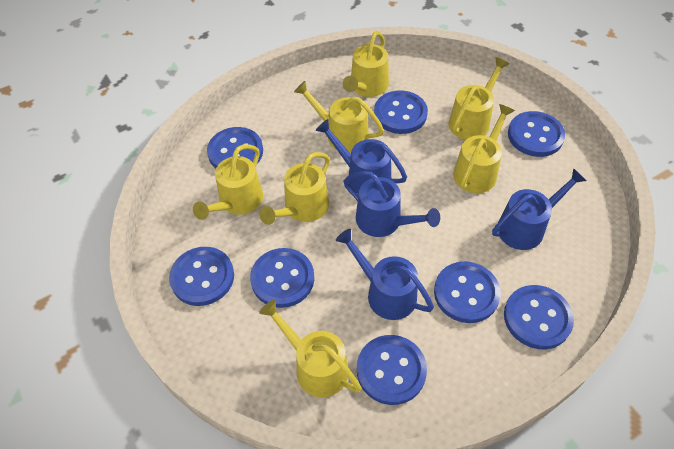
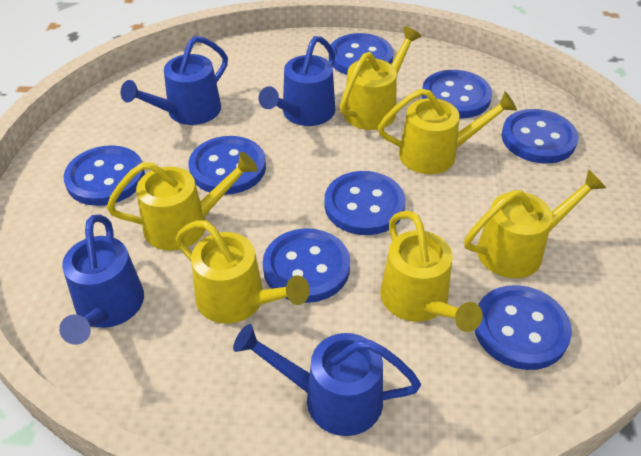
yellow watering can: [193,144,263,220] [259,152,330,225] [259,300,361,397] [294,81,384,153] [343,31,389,97] [449,57,509,140] [453,104,515,193] = 7 -> [107,152,258,251] [175,220,310,324] [340,26,422,130] [378,89,517,174] [380,211,483,332] [464,169,606,278] = 6

